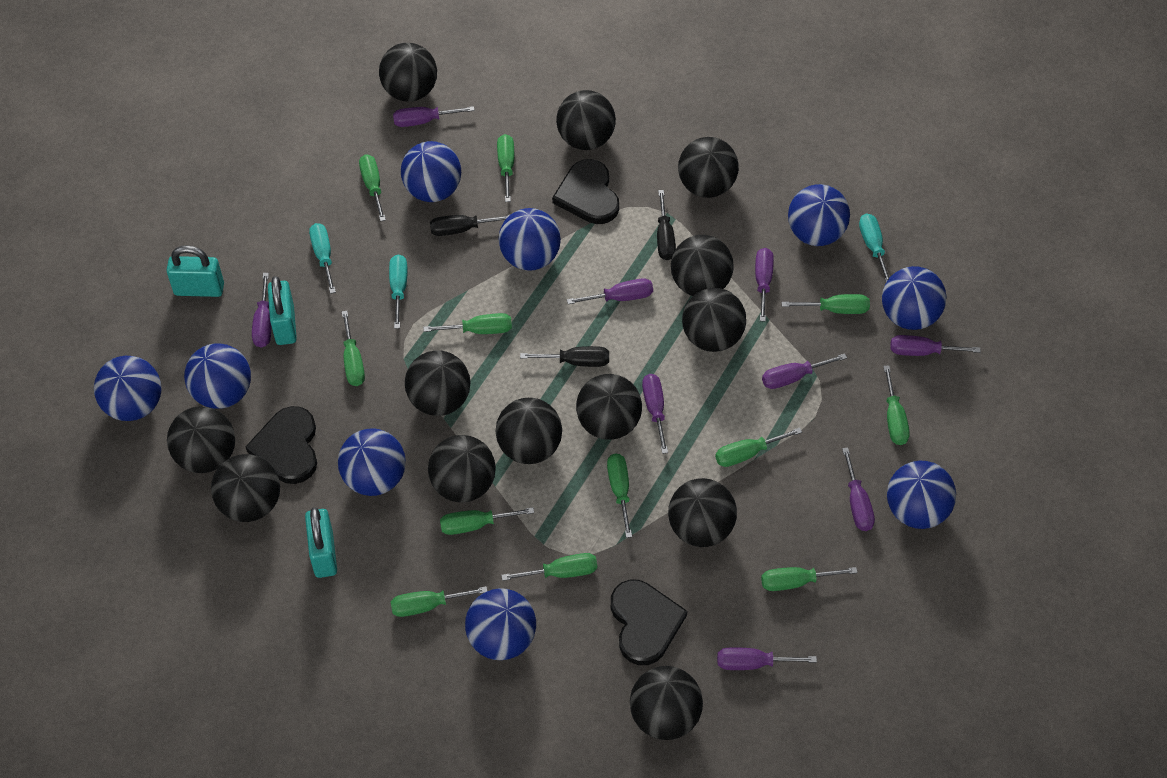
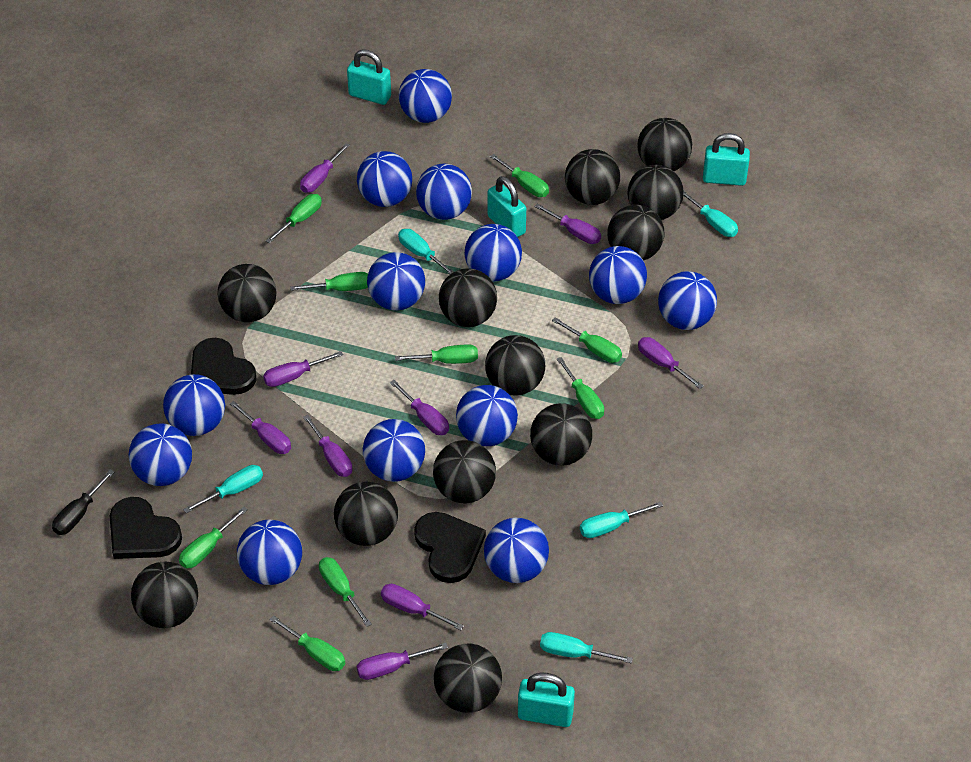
black ball: [167,407,235,473] [211,454,280,522] [379,43,437,102] [405,351,470,416] [428,435,496,502] [495,398,562,464] [556,90,616,150] [576,374,642,440] [630,666,703,740] [668,478,737,547] [671,235,734,296] [678,137,739,198] [682,288,746,352] = 13 -> [131,562,198,628] [218,264,276,322] [334,481,398,546] [433,440,496,503] [434,644,502,713] [439,268,497,327] [485,335,545,396] [530,403,592,466] [565,149,620,205] [607,205,664,261] [628,165,684,220] [637,118,692,171] = 12
black screwdriver: [430,215,510,236] [520,346,609,367] [657,190,676,260] = 3 -> [52,470,114,535] = 1
blue ball: [94,356,162,421] [184,344,251,409] [338,428,406,496] [401,141,461,202] [465,588,536,660] [498,208,561,271] [788,184,850,246] [882,266,946,330] [887,461,956,529] = 9 -> [129,423,192,486] [163,374,225,436] [237,520,302,585] [357,151,412,207] [363,419,425,482] [367,252,425,310] [399,69,452,123] [416,164,472,220] [456,385,518,446] [465,224,522,282] [484,518,549,583] [589,246,647,304] [658,271,717,330] = 13
green screwdriver: [342,311,365,386] [359,154,386,222] [390,586,487,617] [423,313,512,334] [440,507,534,535] [497,134,514,202] [501,553,597,581] [607,453,632,538] [715,427,802,467] [761,567,858,591] [782,294,870,314] [883,365,910,445] = 12 -> [179,506,248,568] [266,194,322,244] [269,615,345,671] [290,272,368,291] [319,557,372,627] [395,345,478,364] [490,154,549,197] [552,317,622,363] [557,357,604,419] = 9
turquoise padlock: [166,245,224,297] [268,276,297,345] [305,507,337,578] = 3 -> [347,49,391,105] [488,176,526,237] [518,673,575,727] [703,133,750,186] = 4
turquoise screwdriver: [309,223,336,294] [389,255,408,329] [859,213,889,282] = 3 -> [183,465,263,513] [398,229,454,274] [540,632,633,663] [580,502,663,538] [683,191,738,237] = 5

